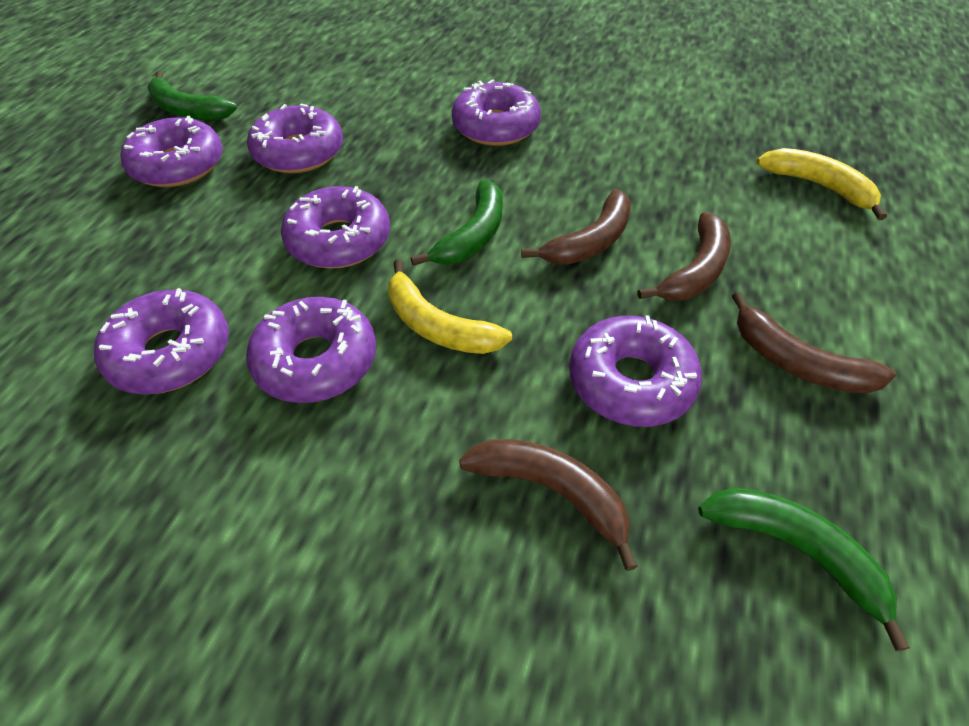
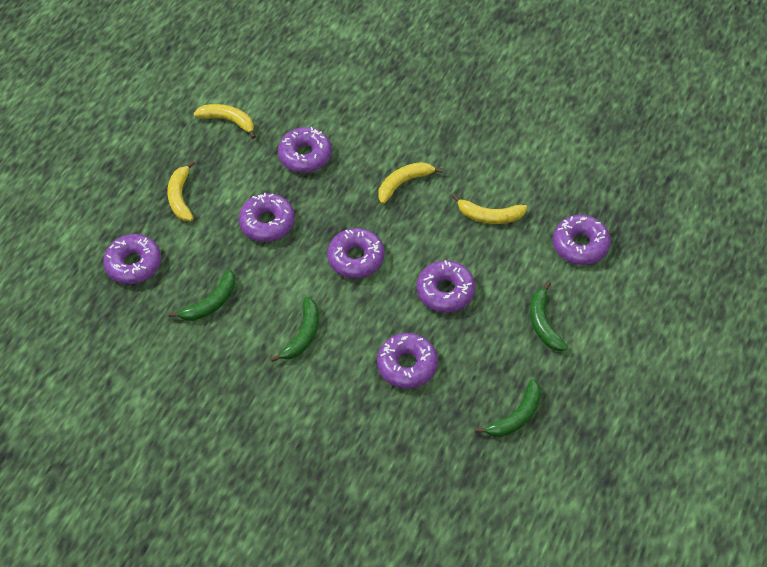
brown banana: [459,439,638,571] [521,189,631,265] [638,212,731,301] [732,292,896,394] = 4 -> none = 0
green banana: [147,72,237,120] [411,180,503,266] [698,488,910,651] = 3 -> [168,269,236,321] [271,297,319,362] [475,379,541,437] [530,281,568,351] = 4
yellow banana: [388,259,512,354] [757,148,887,220] = 2 -> [167,161,195,221] [193,104,256,139] [378,162,443,204] [452,194,527,224] = 4

